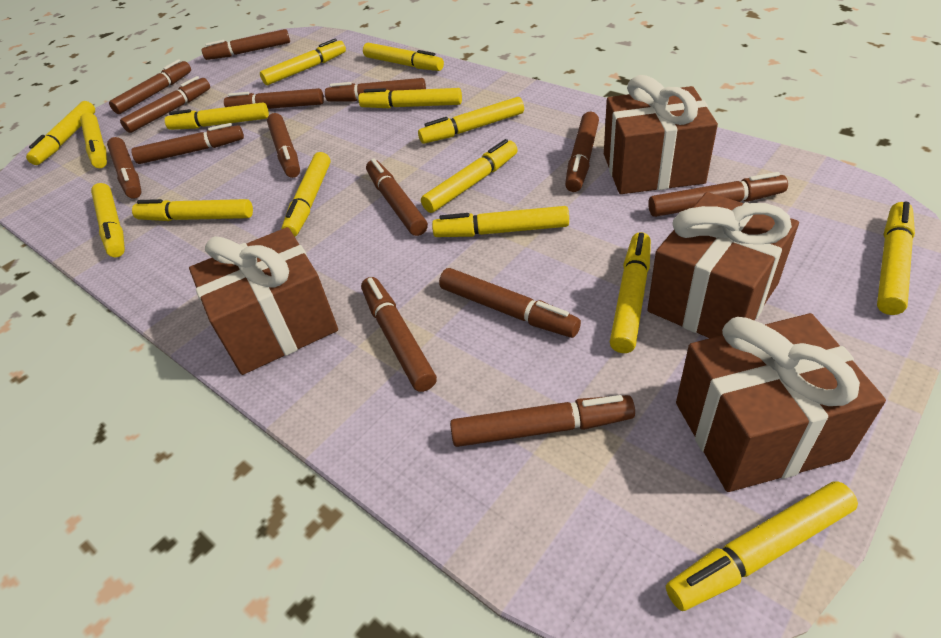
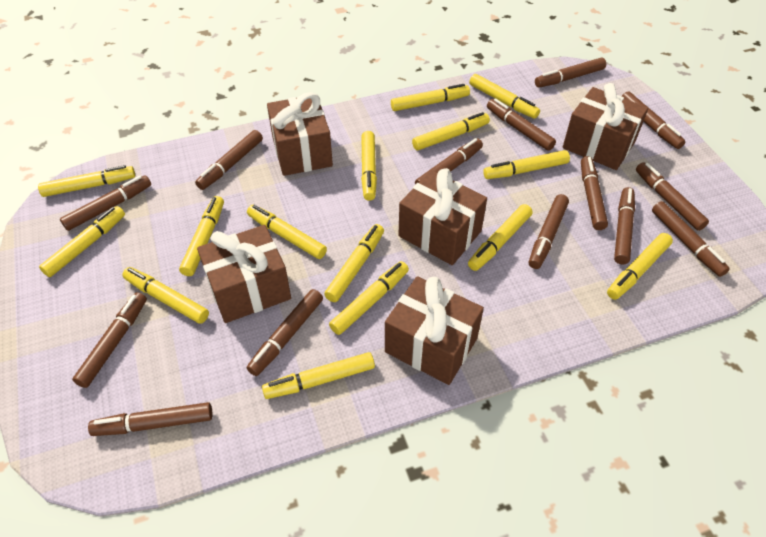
brown gift: [189,227,338,375] [604,75,718,194] [647,192,799,338] [676,313,886,492] = 4 -> [197,225,291,323] [267,92,333,176] [385,276,484,385] [398,168,487,265] [563,83,648,170] = 5

